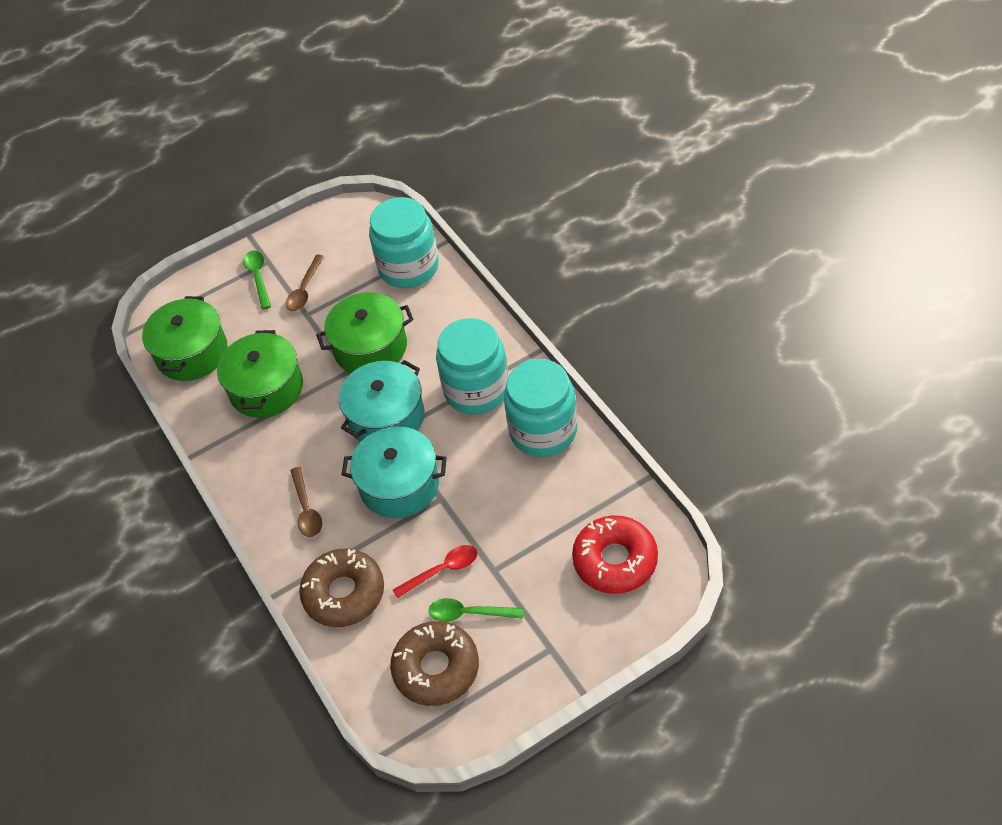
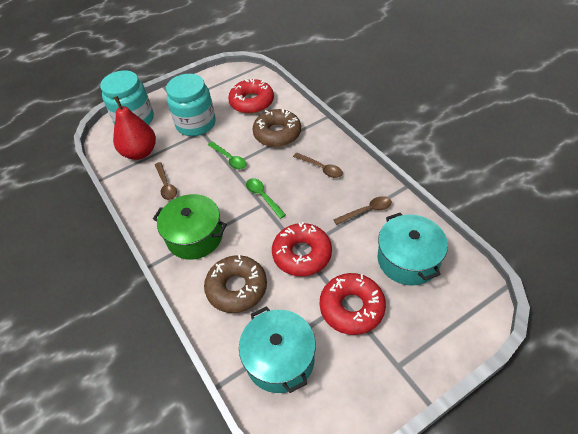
brown spoon: [286,255,324,311] [290,467,322,537] = 2 -> [155,162,177,200] [293,153,343,178] [333,196,392,225] = 3
green pot: [142,296,227,381] [217,330,303,418] [316,292,413,373] = 3 -> [153,194,227,260] = 1
red donut: [572,515,658,594] = 1 -> [228,79,274,114] [272,222,332,276] [320,273,386,335] = 3
red pear: none = 0 -> [113,96,156,160] = 1
red spoon: [393,545,478,598] = 1 -> none = 0
turquoise jar: [369,197,439,288] [436,318,509,414] [504,359,577,457] = 3 -> [100,70,154,125] [166,74,216,136] = 2

